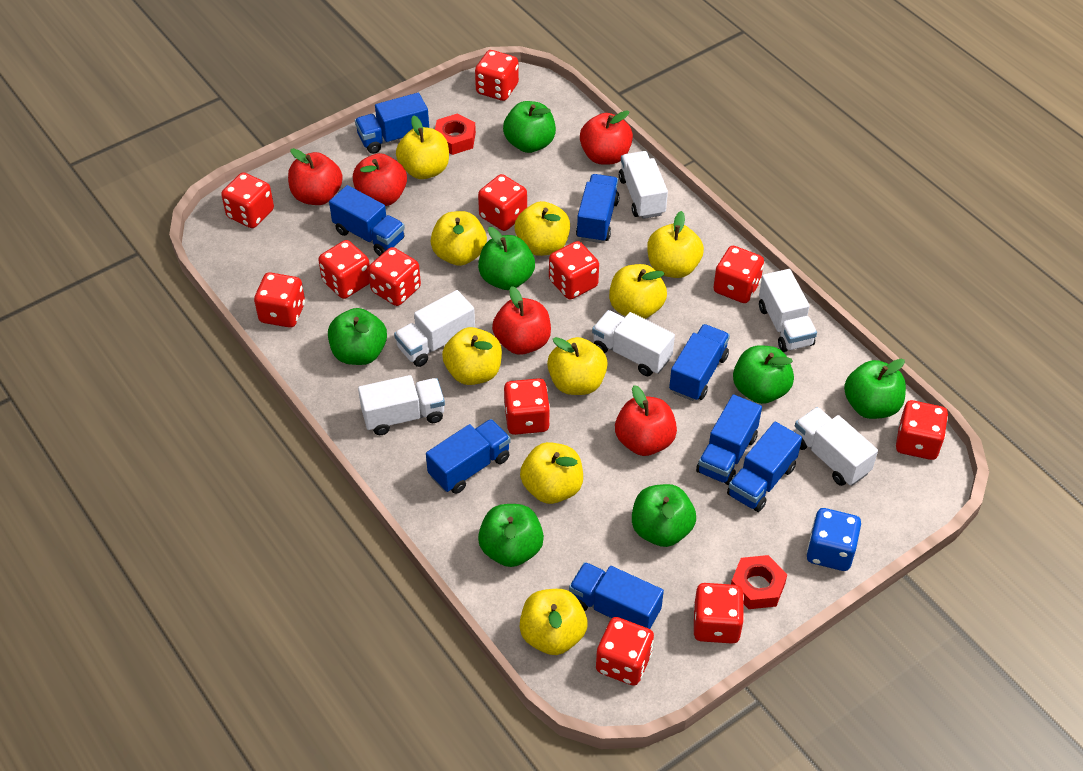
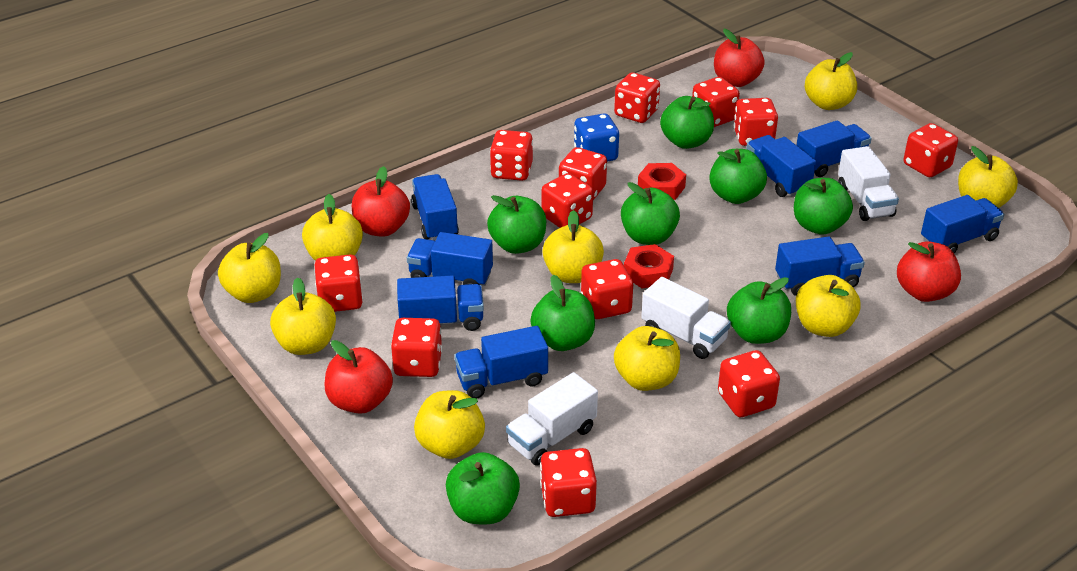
green apple: [328,308,387,365] [478,227,535,290] [478,504,544,567] [503,101,556,153] [632,484,696,547] [733,345,794,404] [844,359,906,419] = 7 -> [446,452,520,524] [487,195,546,254] [530,275,595,351] [621,182,680,245] [660,96,714,149] [709,149,767,204] [727,277,791,344] [794,178,853,235] = 8
red apple: [288,148,343,205] [353,153,407,206] [492,286,551,355] [580,110,633,165] [615,385,677,456] = 5 -> [324,340,393,414] [352,166,410,237] [714,29,765,87] [897,241,961,302] = 4
white truck: [358,375,445,435] [394,290,475,367] [592,310,675,376] [619,151,668,219] [759,269,817,352] [795,407,878,486] = 6 -> [506,372,598,466] [641,277,731,359] [838,146,899,221] = 3

